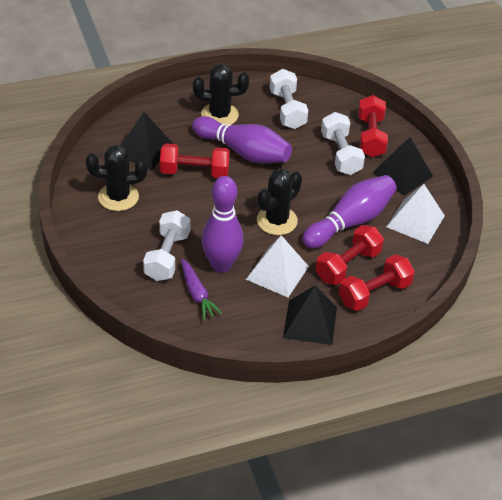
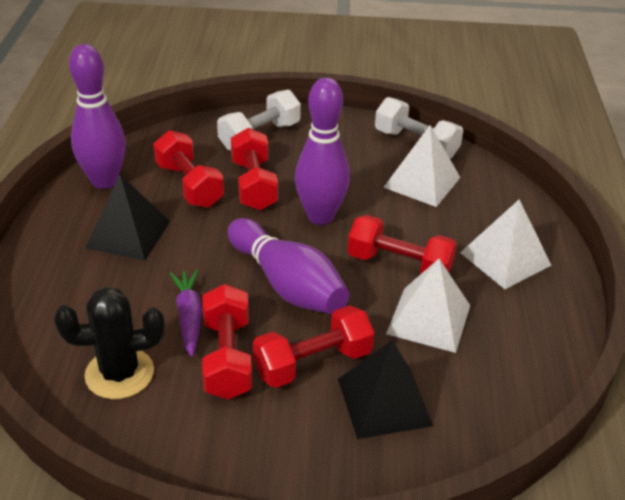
black cactus: [86,145,147,211] [193,64,249,126] [257,169,302,235] = 3 -> [54,287,165,399] = 1
black pyramid: [121,112,173,170] [283,285,337,345] [372,137,433,196] = 3 -> [85,175,170,261] [338,340,433,439] = 2
red dumbbell: [160,143,230,178] [315,225,384,285] [339,254,415,311] [358,95,388,158] = 4 -> [153,130,224,208] [202,284,252,400] [231,128,278,210] [253,305,375,388] [347,215,457,274] = 5
white dumbbell: [143,210,190,281] [270,69,308,129] [321,112,365,175] = 3 -> [217,90,301,151] [375,97,464,158] = 2
white pyramid: [246,235,309,297] [387,184,445,244] = 2 -> [383,125,461,207] [386,259,470,353] [460,199,551,289] = 3

